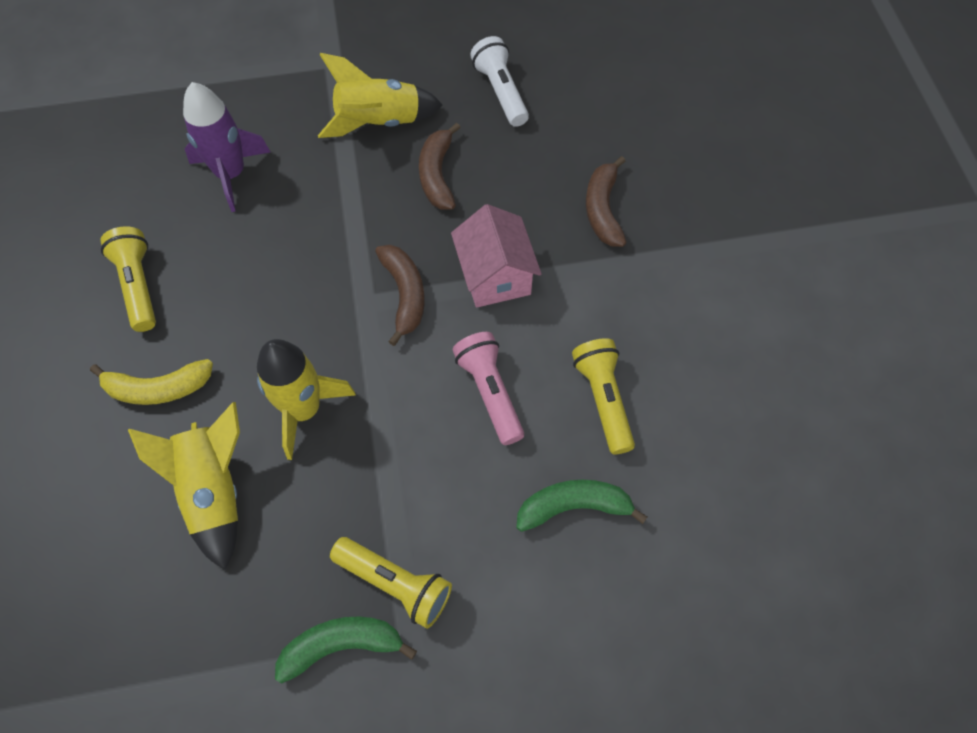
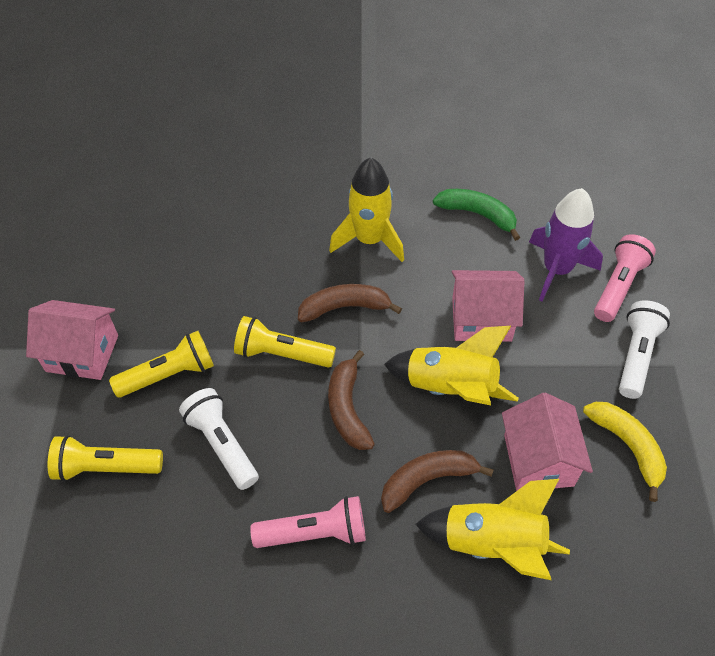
green banana: [275,616,417,684] [516,480,647,532] = 2 -> [433,189,520,241] = 1
pink flashlight: [452,332,524,445] = 1 -> [250,496,366,548] [594,234,656,322] = 2
pink house: [451,204,542,308] = 1 -> [26,300,118,380] [452,270,525,342] [502,393,593,491] = 3
white flashlight: [470,36,529,127] = 1 -> [179,388,259,490] [619,300,670,399] = 2

